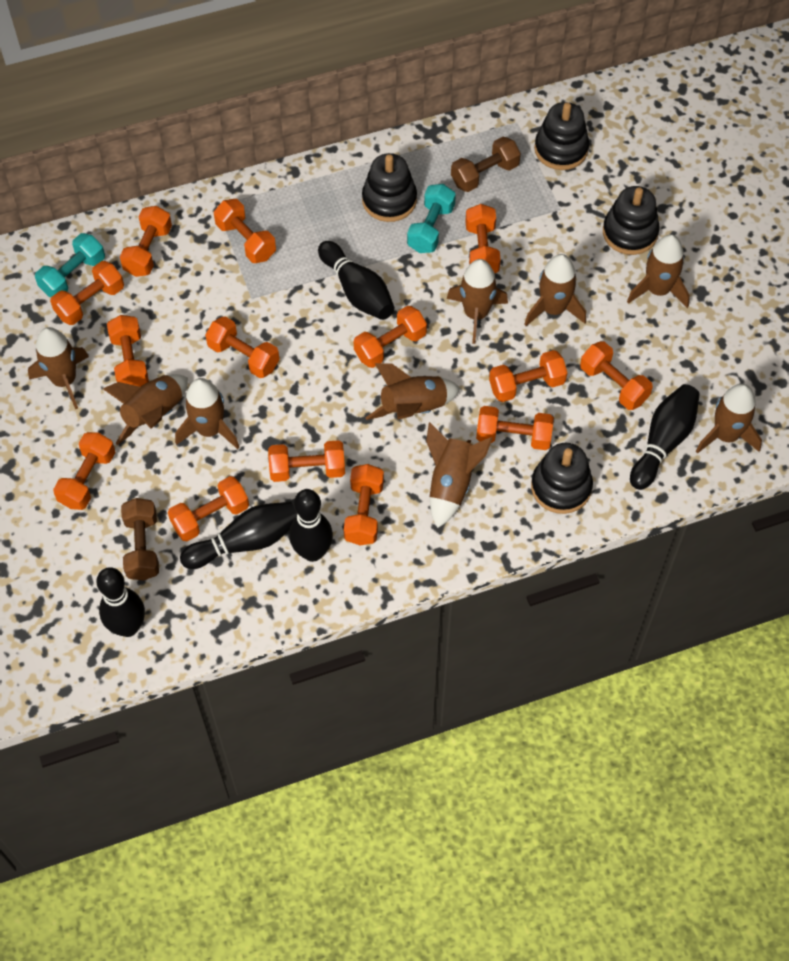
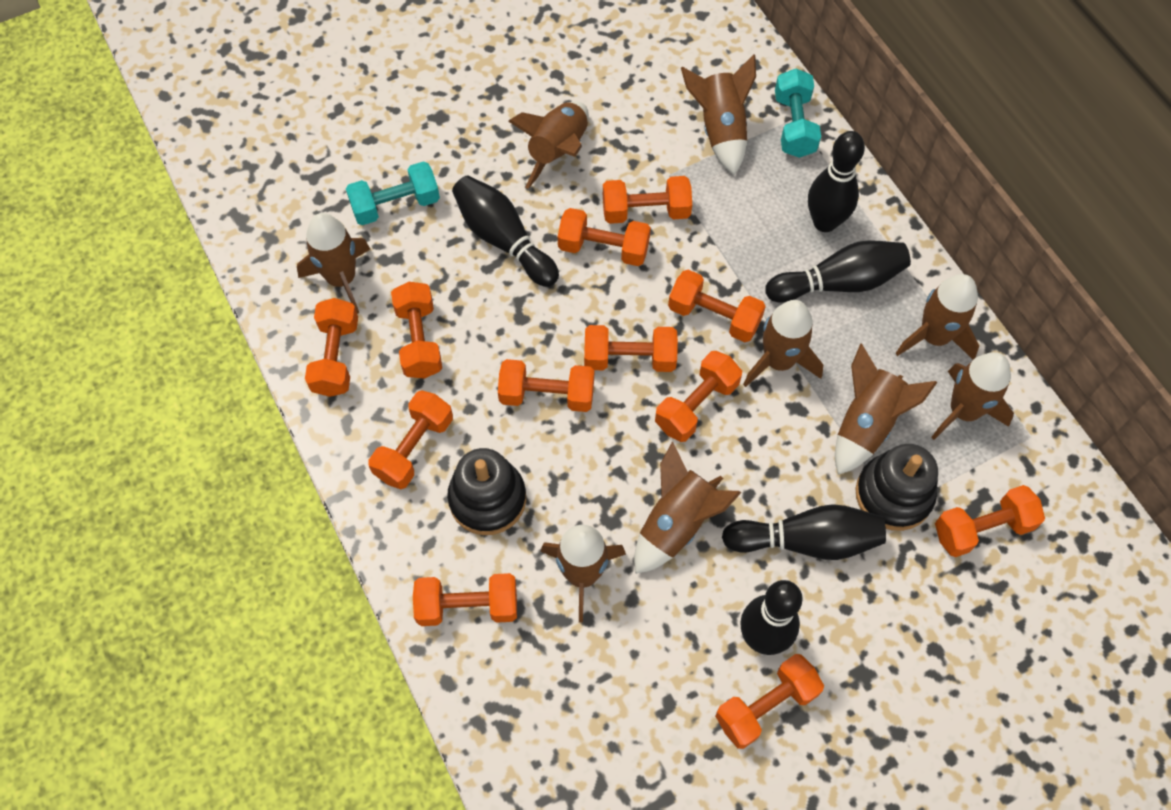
black stacking toy: [362,153,417,222] [531,443,593,514] [534,102,589,170] [603,186,660,255] = 4 -> [447,448,526,535] [855,444,938,531] = 2
brown dumbbell: [121,498,159,581] [451,137,521,192] = 2 -> none = 0
orange dumbbell: [50,261,124,325] [53,432,115,510] [107,315,149,387] [120,206,172,277] [168,476,249,541] [205,316,280,378] [214,199,276,263] [268,440,345,482] [344,464,384,545] [354,306,427,368] [465,204,501,274] [476,406,554,450] [489,350,567,402] [580,341,653,410] = 14 -> [305,298,358,397] [368,390,453,489] [391,282,442,379] [413,573,517,626] [498,359,594,412] [558,208,651,266] [584,325,678,372] [603,176,692,224] [655,351,742,442] [668,270,766,342] [715,654,824,749] [935,485,1045,557] = 12

